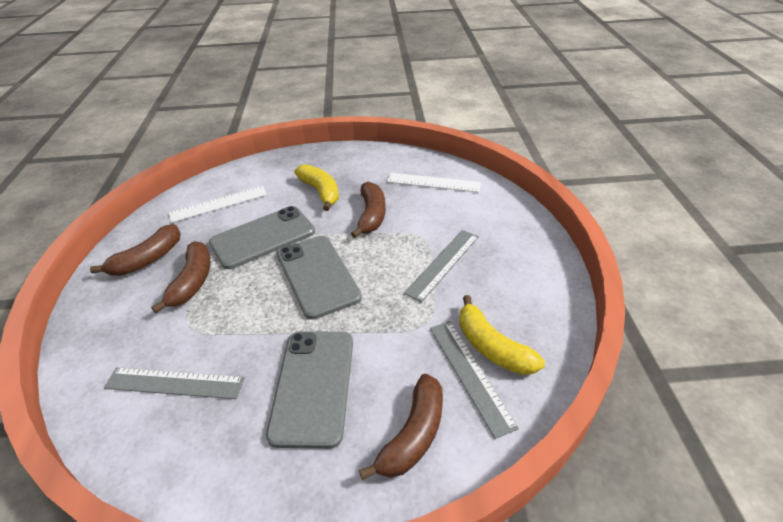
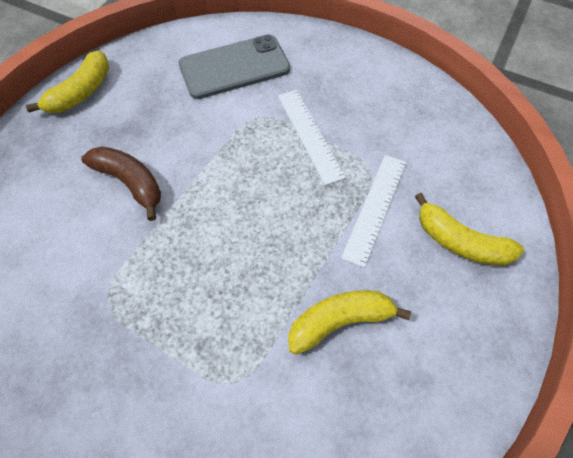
brown banana: [90,224,181,276] [151,241,210,313] [351,182,386,238] [359,374,443,480] = 4 -> [81,146,161,221] = 1
grey phone: [209,206,315,269] [266,332,353,449] [277,236,362,320] = 3 -> [179,35,290,99] = 1
grey ruler: [104,367,245,399] [404,230,479,302] [430,321,519,439] = 3 -> none = 0
yellow banana: [294,164,339,211] [459,295,545,375] = 2 -> [26,50,109,113] [288,290,411,355] [415,193,524,266] = 3

